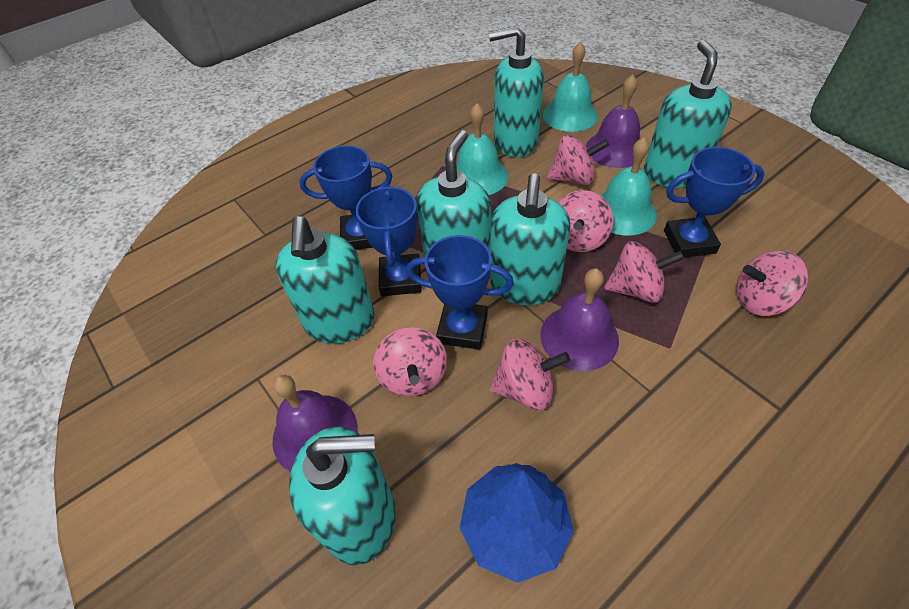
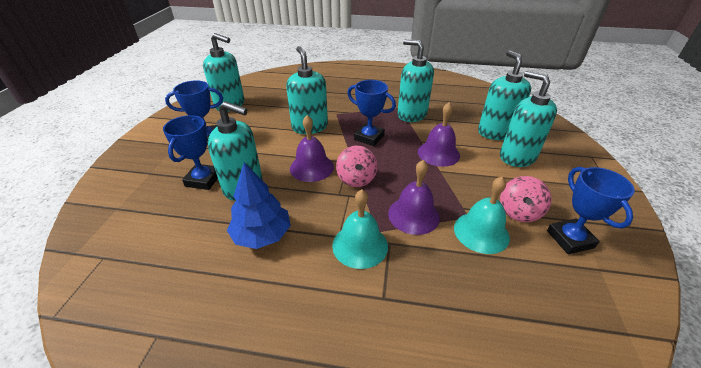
pink spinning top: [373,327,447,397] [490,339,570,410] [547,135,609,185] [558,190,614,252] [604,241,684,303] [737,250,809,316] = 6 -> [336,146,377,187] [500,176,552,222] = 2
turquoise bell: [456,103,508,195] [543,42,598,132] [600,137,657,235] = 3 -> [332,189,388,269] [454,177,510,254] = 2

